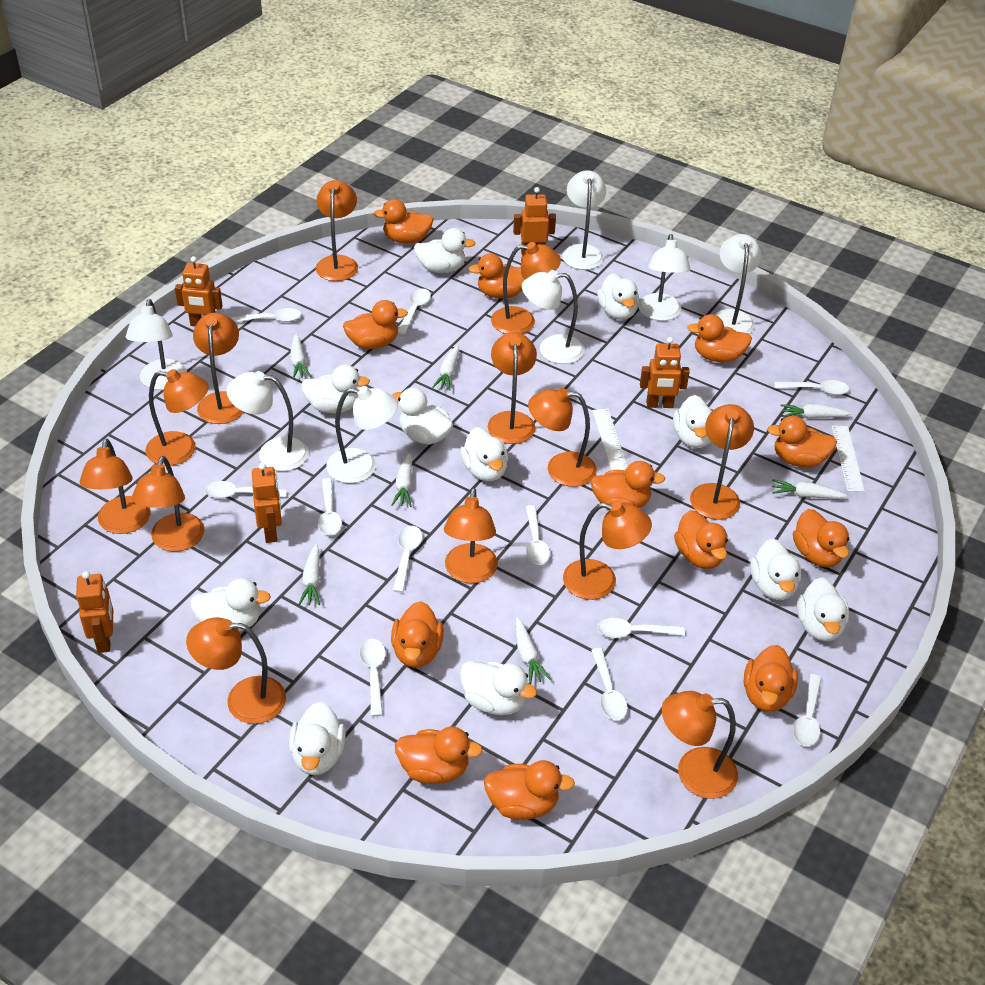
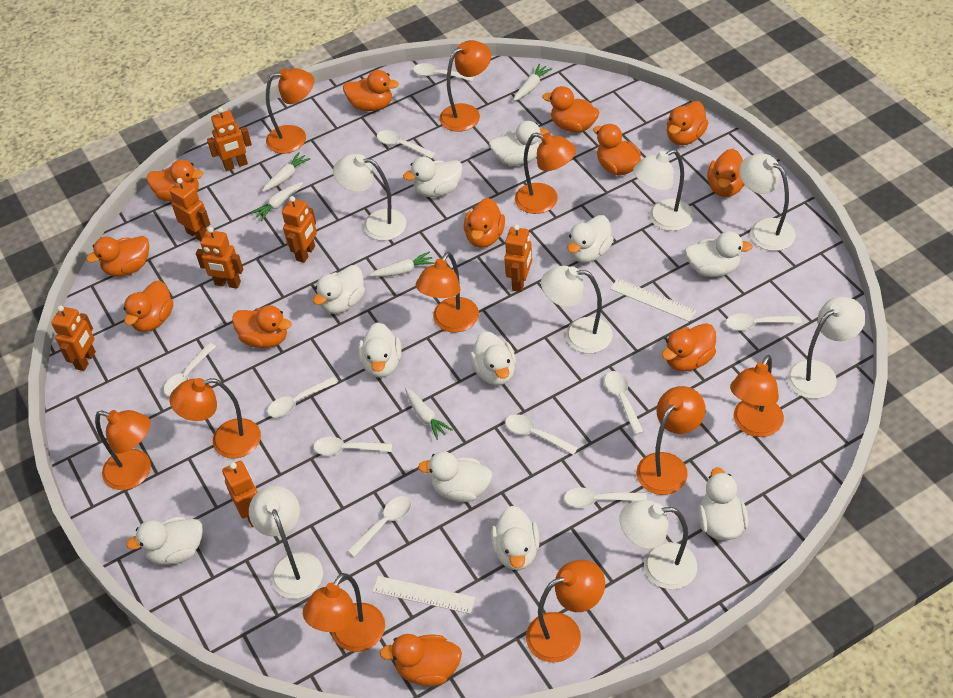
orange lamp: [79,439,150,534] [132,456,204,552] [145,369,209,466] [186,617,286,724] [193,313,244,424] [316,180,358,281] [444,488,498,583] [488,332,537,444] [491,242,561,334] [528,388,597,487] [563,502,652,600] [662,691,738,799] [690,404,754,520] = 13 -> [95,410,151,490] [169,378,261,459] [266,68,314,154] [303,573,385,652] [416,252,479,332] [440,40,491,132] [515,133,576,214] [526,560,605,662] [636,386,706,495] [730,355,784,437] = 10
orange robot: [76,571,113,653] [175,256,223,326] [252,463,282,543] [513,187,556,255] [640,337,690,408] = 5 -> [51,305,96,371] [169,178,210,241] [196,227,243,289] [207,107,252,171] [222,461,258,527] [282,196,317,263] [504,224,532,292] = 7
white carrot: [290,334,311,379] [298,544,320,605] [392,453,412,507] [432,345,459,391] [515,617,551,684] [772,479,847,499] [780,404,851,419] = 7 -> [251,182,303,221] [262,152,310,192] [369,251,435,277] [405,388,452,440] [513,64,552,101] = 5
white spoon: [204,481,287,498] [230,308,301,322] [318,478,342,536] [360,639,386,717] [393,526,423,593] [398,289,431,334] [526,505,550,565] [591,648,628,720] [597,618,685,638] [774,380,849,395] [793,674,822,746] = 11 -> [164,343,216,396] [267,377,337,417] [313,436,392,455] [347,496,412,557] [377,130,436,159] [413,63,474,81] [505,414,578,455] [564,487,647,508] [605,371,644,435] [726,314,802,331] = 10

